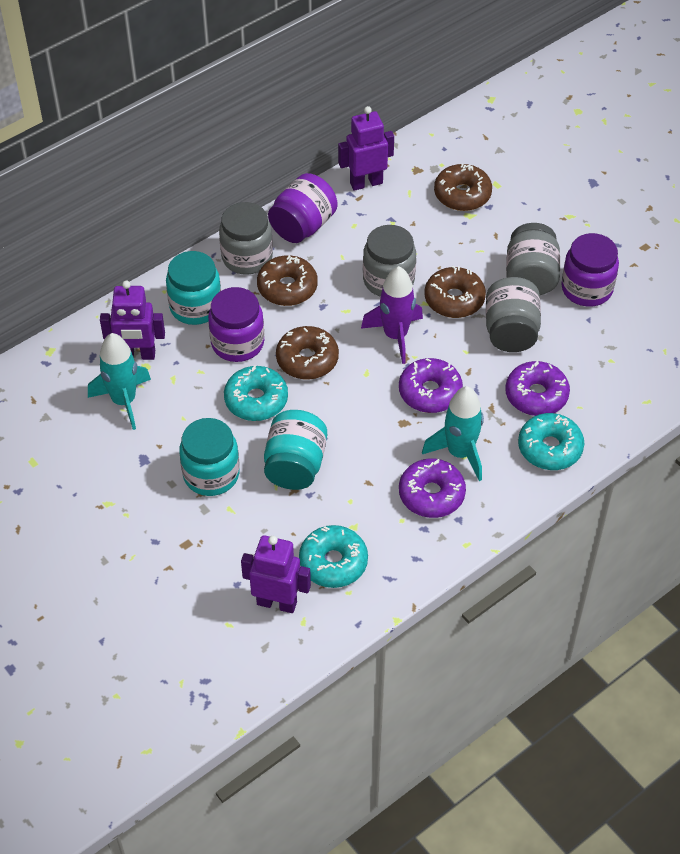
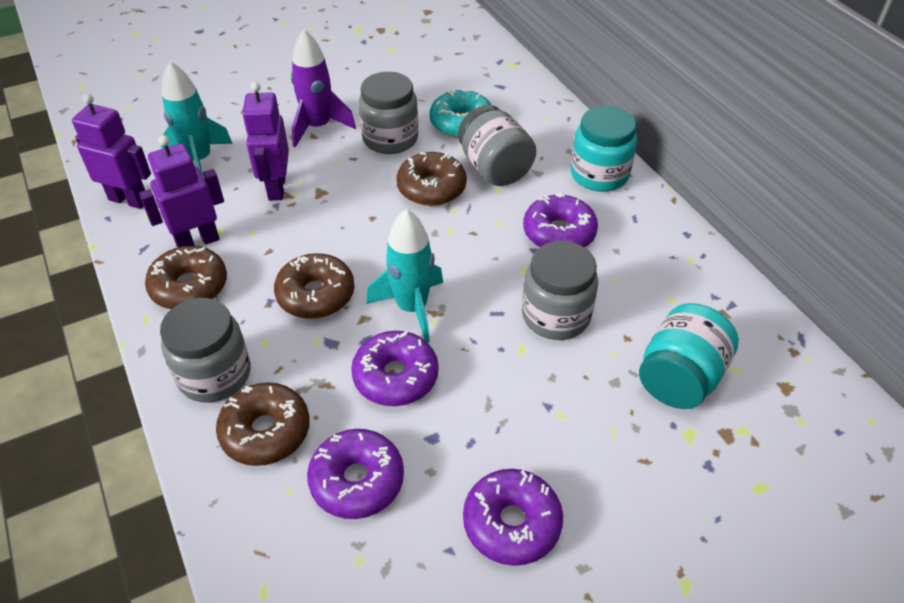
purple donut: [399,358,463,413] [399,459,466,518] [505,361,570,416] = 3 -> [307,429,404,519] [351,331,438,406] [463,469,563,566] [523,193,598,247] = 4
purple jar: [208,287,264,362] [268,173,338,243] [561,233,619,307] = 3 -> none = 0
turquoise donut: [224,365,288,421] [299,525,368,588] [518,413,584,470] = 3 -> [430,88,491,138] = 1
turquoise jar: [166,251,221,325] [179,418,240,496] [264,410,327,490] = 3 -> [571,106,637,192] [639,303,739,409] = 2

